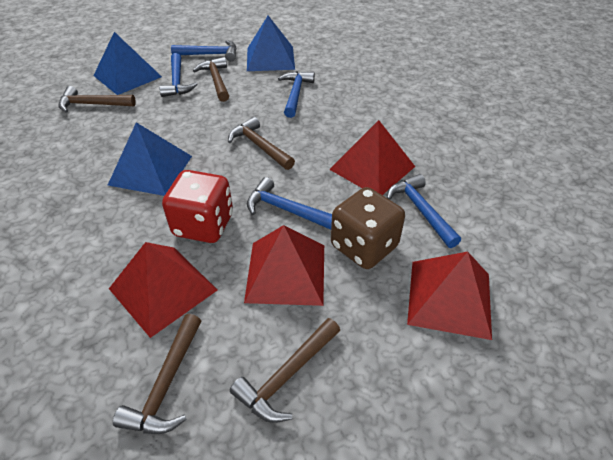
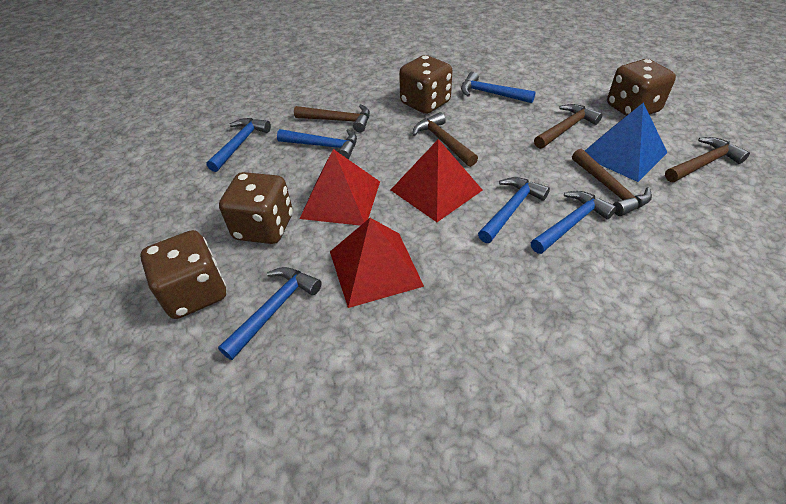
blue hammer: [159,53,197,97] [171,40,236,61] [247,177,332,230] [278,71,315,118] [387,174,461,248] = 5 -> [206,118,271,172] [218,267,322,360] [277,129,357,159] [461,72,536,103] [478,177,550,243] [531,191,617,254] = 6
blue pyramid: [93,32,162,95] [108,122,192,196] [247,16,295,71] = 3 -> [585,103,668,182] = 1
brown dice: [331,187,405,269] = 1 -> [140,230,226,319] [219,172,293,244] [399,55,452,114] [607,59,676,116] = 4
red dice: [162,170,233,243] = 1 -> none = 0
red pyramid: [109,242,217,338] [244,225,324,306] [329,120,415,195] [407,252,492,340] = 4 -> [300,149,380,226] [330,218,424,308] [391,139,483,222] = 3

